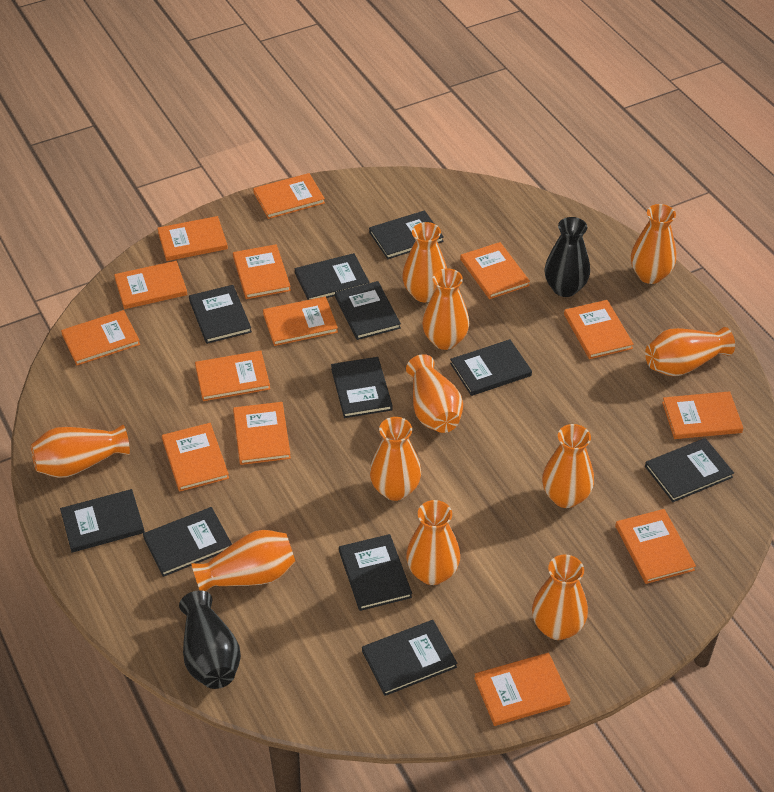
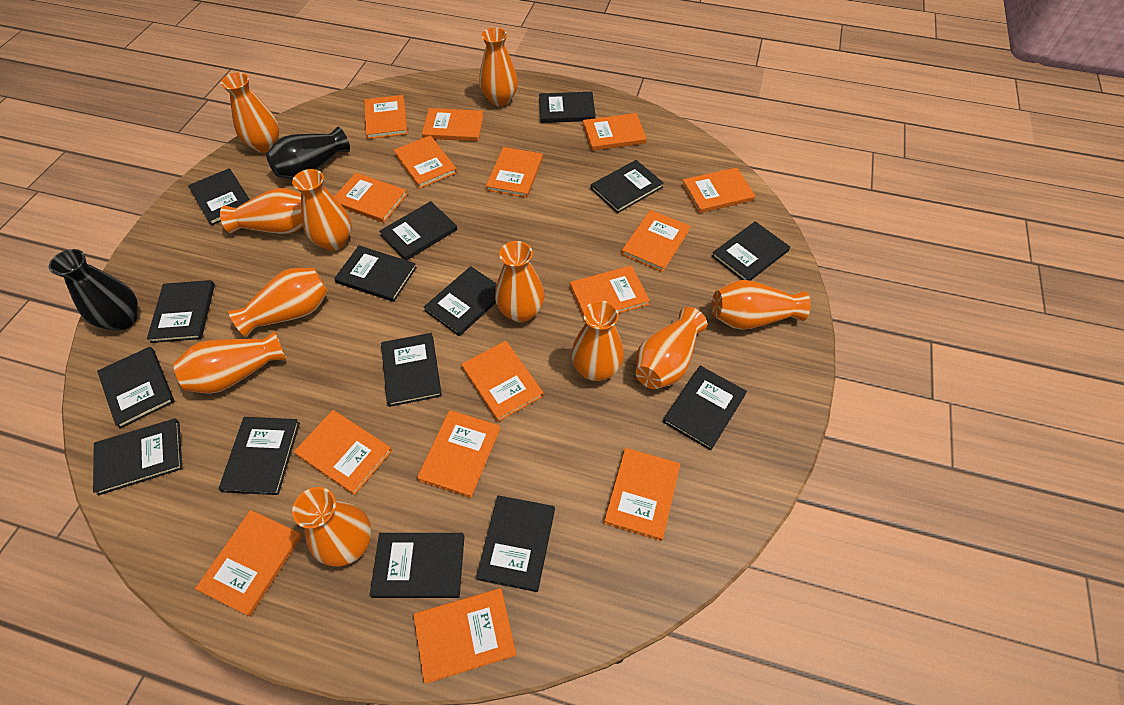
black book: [60,489,145,553] [143,507,232,577] [189,285,252,344] [295,253,370,300] [331,357,393,418] [335,281,401,340] [339,534,412,611] [362,620,457,696] [369,210,444,259] [450,339,532,396] [645,438,734,502] = 11 -> [93,418,182,495] [97,347,174,429] [147,280,215,343] [188,168,250,226] [219,417,300,495] [334,245,417,302] [370,533,465,598] [379,201,457,260] [381,333,442,407] [424,266,497,336] [476,495,555,592] [539,92,596,123] [591,160,664,213] [663,366,747,451] [712,221,790,281] = 15
orange book: [61,310,140,365] [114,261,187,309] [157,216,228,261] [162,423,229,492] [195,351,270,401] [233,244,291,299] [233,402,291,465] [253,173,325,219] [263,296,338,346] [460,242,530,299] [474,652,571,726] [564,300,634,359] [615,509,696,584] [662,391,743,439] = 14 -> [195,510,302,616] [294,410,392,495] [334,173,407,223] [364,95,407,139] [394,135,457,189] [413,588,517,684] [417,410,500,498] [422,108,484,141] [461,341,544,422] [486,147,543,198] [570,265,650,315] [583,113,647,151] [604,448,680,541] [621,210,690,272] [682,167,755,213] = 15

